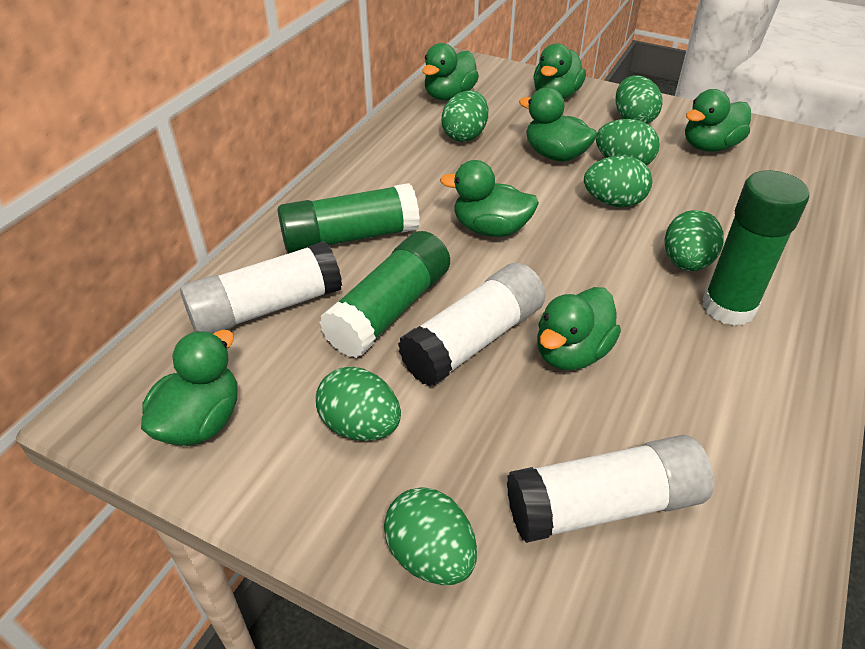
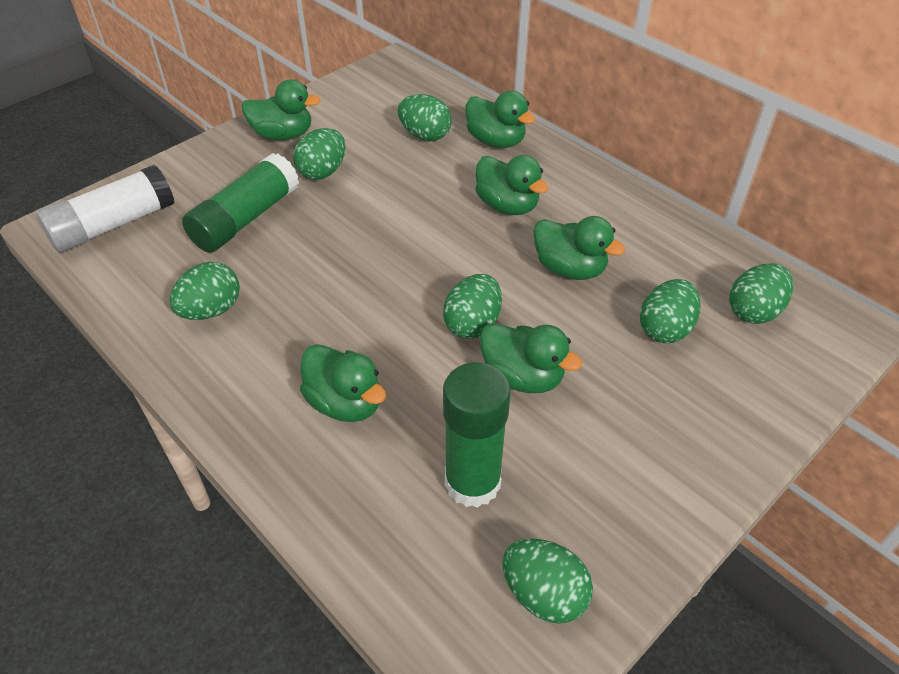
green duck: [141,330,238,446] [422,43,479,101] [440,160,539,237] [519,88,597,162] [534,43,586,99] [537,287,621,370] [685,89,751,152] = 7 -> [242,79,321,141] [300,344,386,422] [466,90,535,148] [475,155,549,215] [480,323,582,393] [533,216,625,280] = 6
green glue stick: [278,183,420,253] [319,231,450,358] [702,170,809,326] = 3 -> [182,153,299,253] [443,362,511,508] = 2
white glue stick: [180,241,342,334] [398,263,545,386] [507,435,714,543] = 3 -> [36,165,174,253] = 1

